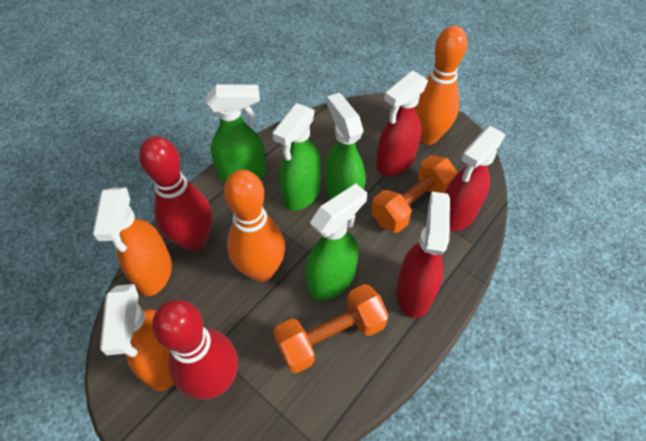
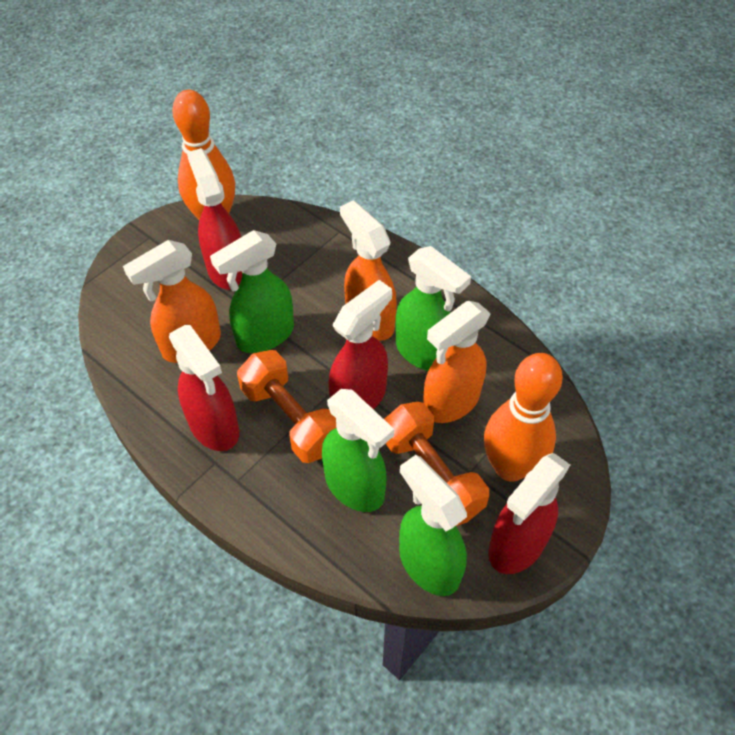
orange spray bottle: [93,187,172,296] [100,284,174,391] = 2 -> [123,240,221,363] [340,200,397,341] [423,301,491,423] = 3
red bowling pin: [139,136,212,251] [152,300,238,400] = 2 -> none = 0
red spray bottle: [376,70,428,176] [396,192,450,318] [445,126,505,232] = 3 -> [169,325,239,451] [187,148,242,290] [329,280,392,409] [488,453,570,574] = 4

